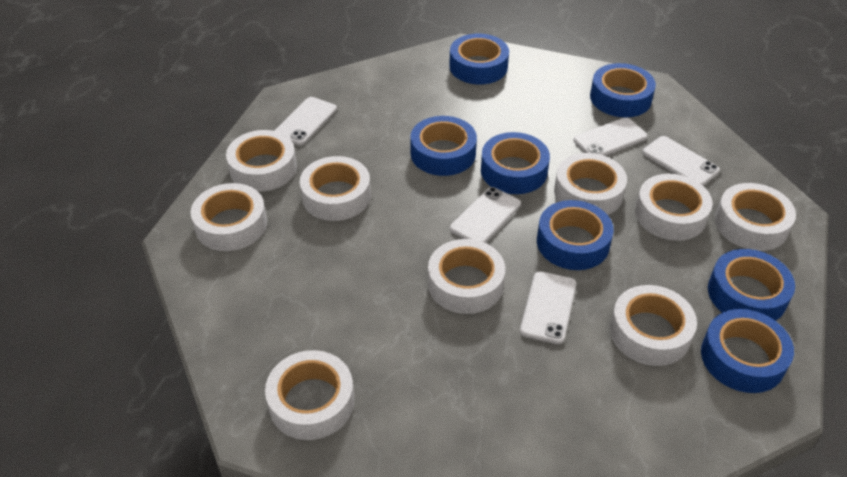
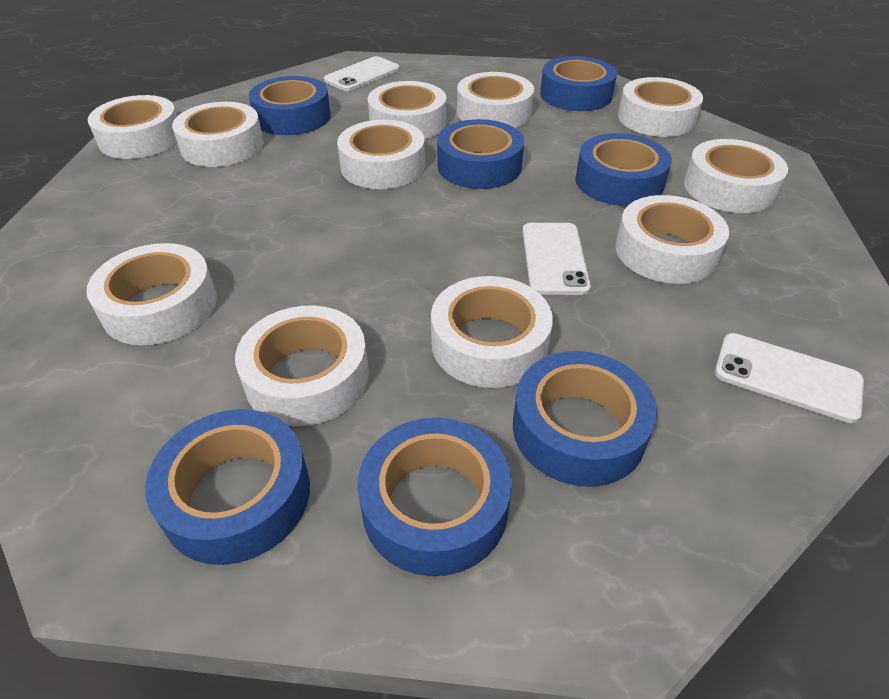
white phone: [274,97,337,145] [450,187,521,243] [520,271,576,344] [573,117,647,156] [642,136,720,186] = 5 -> [324,56,400,91] [522,223,591,295] [715,333,864,423] = 3
white tape: [191,183,267,251] [226,130,297,192] [265,350,354,440] [300,156,371,221] [428,239,505,314] [554,153,627,215] [610,285,697,366] [635,174,713,241] [715,183,796,251] = 9 -> [86,243,217,345] [88,95,177,159] [172,102,264,167] [235,305,369,426] [337,120,425,189] [368,81,446,139] [431,276,553,388] [457,72,534,128] [616,195,729,284] [618,77,703,137] [684,139,788,213] = 11

